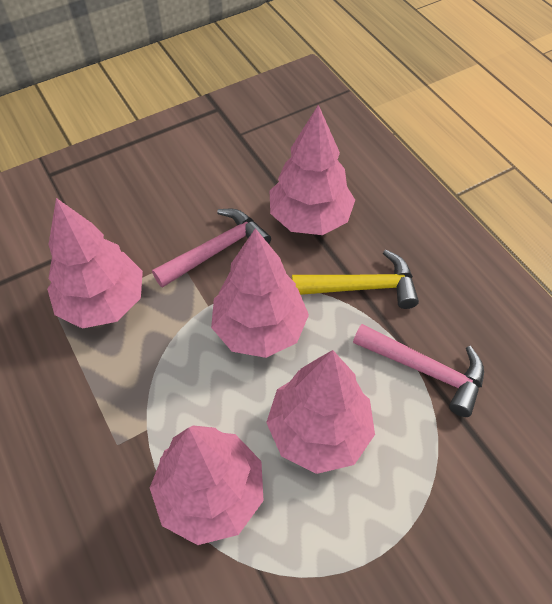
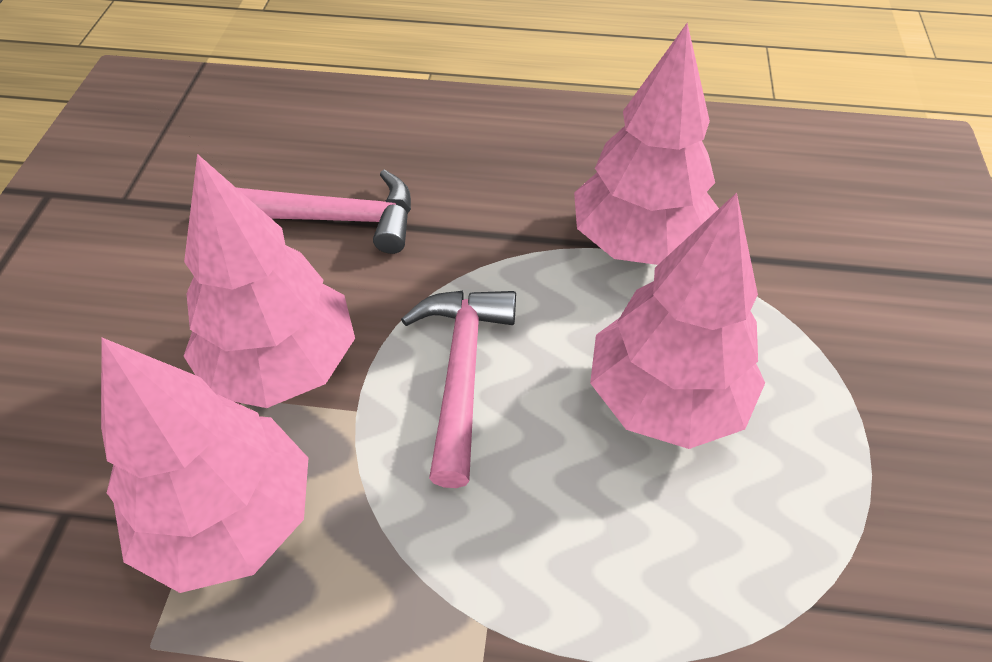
pink tree: [47,198,143,329] [150,425,264,545] [211,228,309,358] [266,350,375,474] [269,105,355,235] = 5 -> [101,338,308,593] [184,154,355,408] [574,23,719,265] [590,193,765,449] = 4
yellow hammer: [292,250,419,309] = 1 -> none = 0

